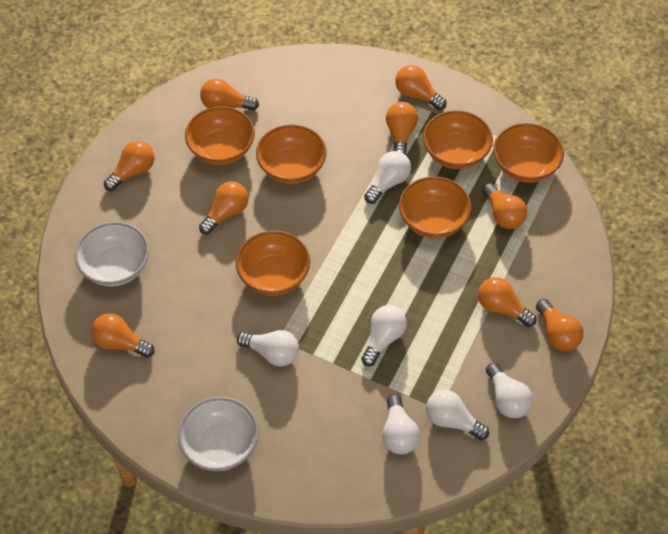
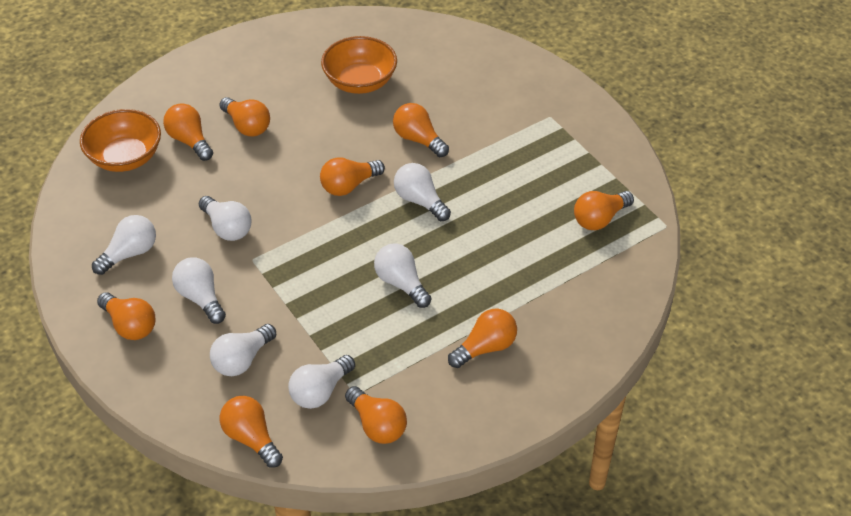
orange bowl: [185,106,255,165] [236,231,310,296] [256,124,327,184] [399,176,471,239] [423,110,493,169] [493,123,564,183] = 6 -> [80,109,161,172] [321,36,397,94] = 2
white bowl: [75,222,149,286] [178,397,259,471] = 2 -> none = 0
white light bulb: [237,330,299,366] [361,305,407,366] [364,151,411,204] [382,394,420,454] [426,390,489,440] [486,363,533,418] = 6 -> [92,215,156,275] [172,257,226,324] [198,196,251,241] [210,324,276,376] [288,355,355,409] [374,243,431,308] [394,163,451,221] = 7

